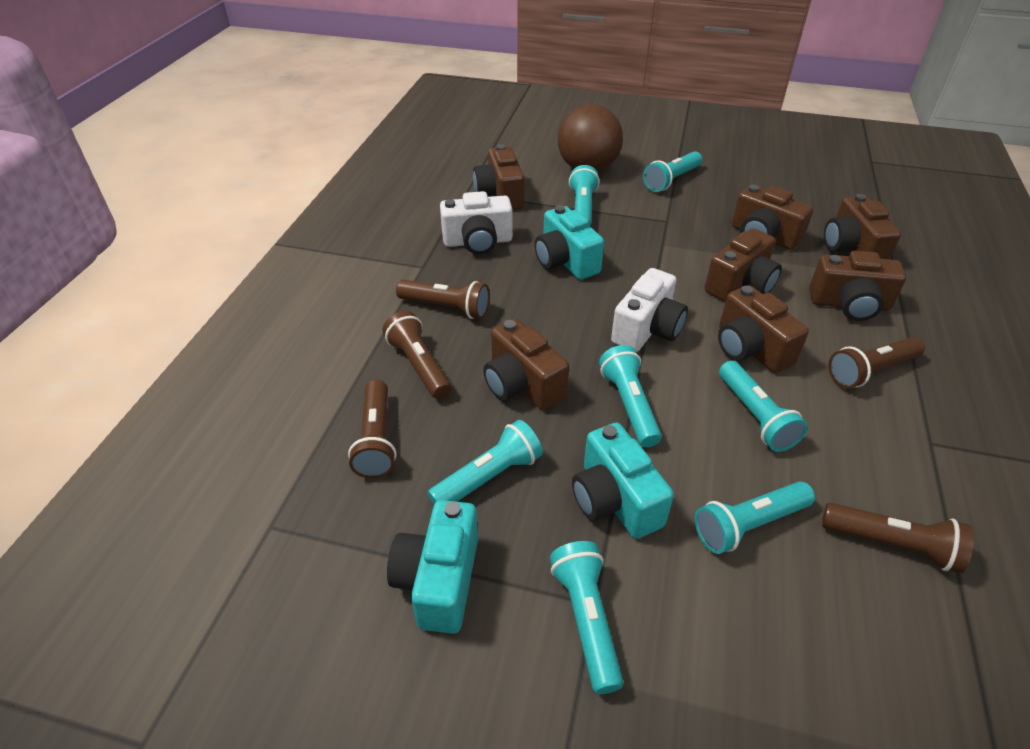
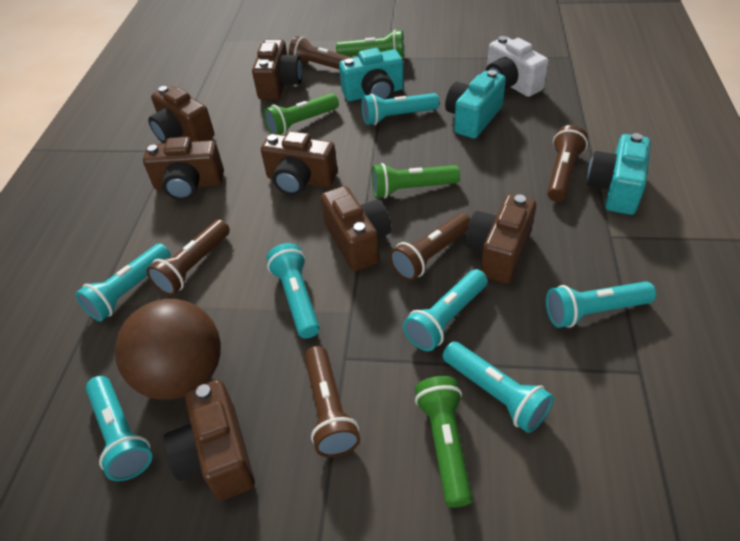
green flashlight: none = 0 -> [264,93,339,135] [336,30,405,57] [372,163,460,198] [415,376,473,507] = 4
white camera: [440,191,513,254] [611,268,688,352] = 2 -> [486,36,549,97] = 1

